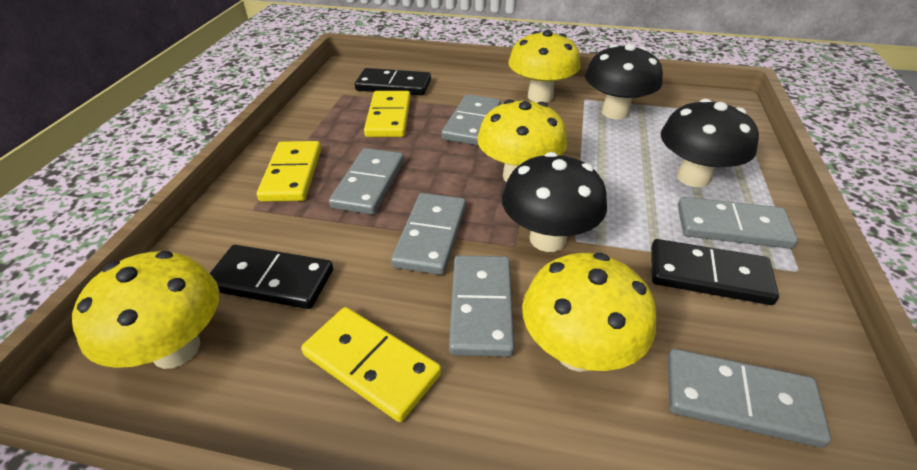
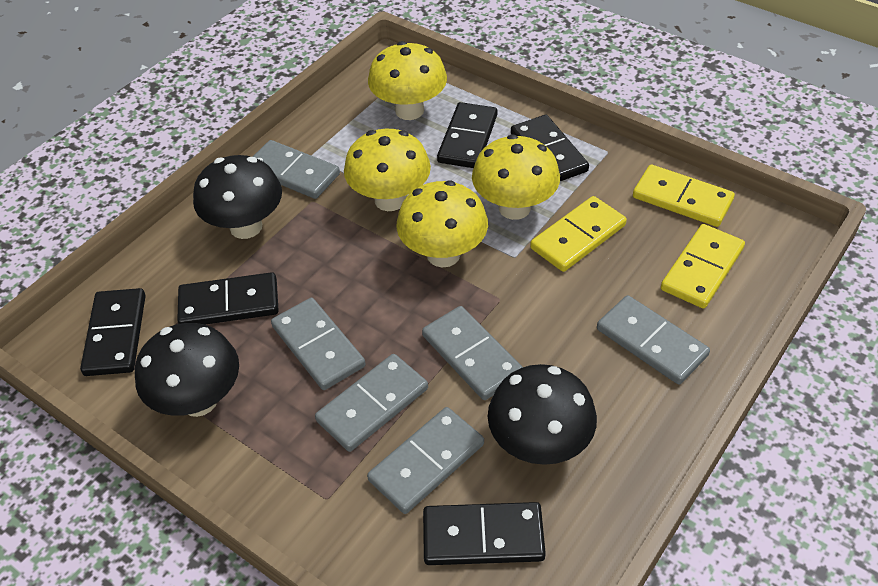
black domino: [209,245,333,309] [355,68,431,95] [651,239,779,305] = 3 -> [80,288,146,376] [177,272,279,325] [423,502,546,565] [437,102,497,168] [511,115,589,181] = 5

